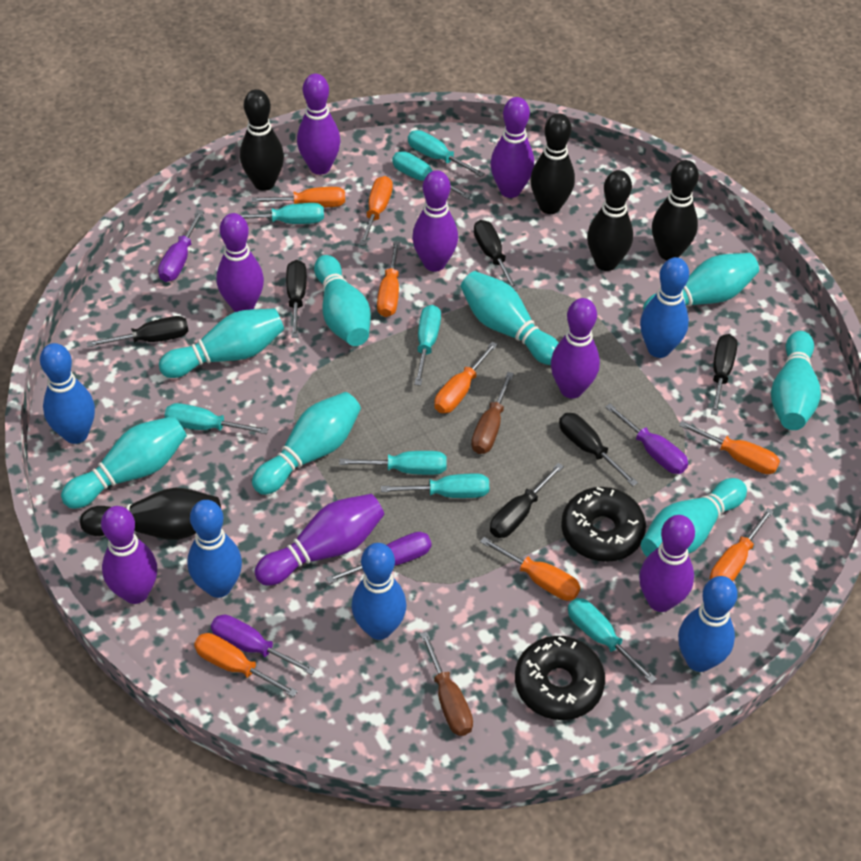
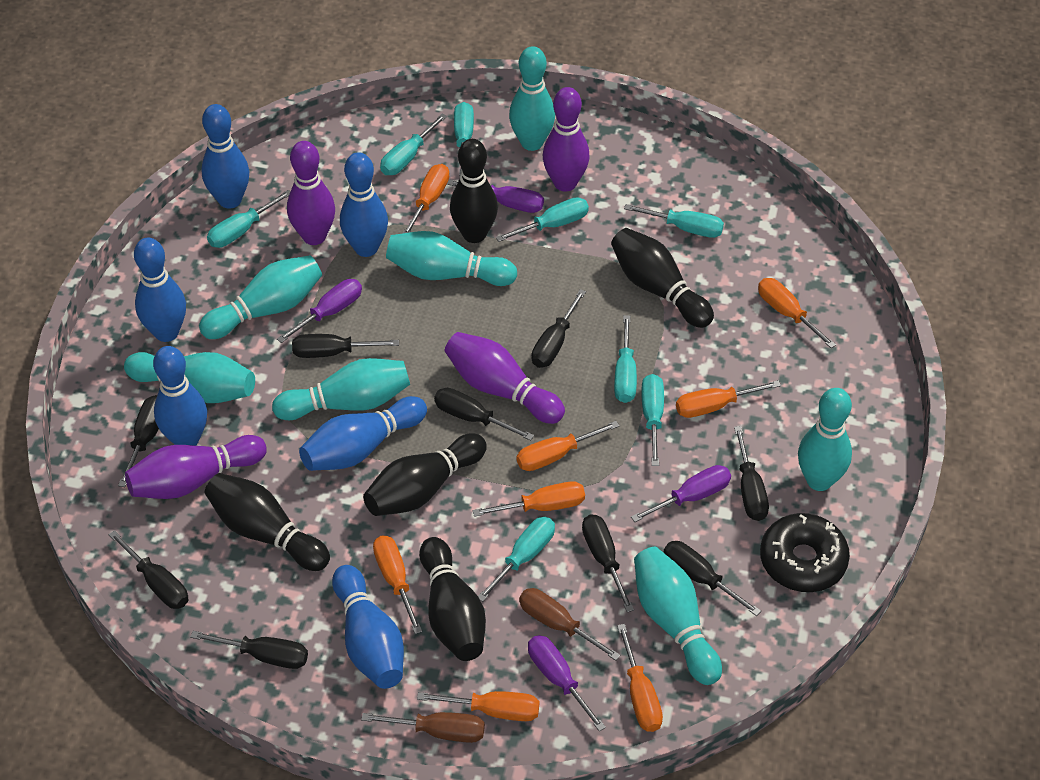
black donut: [515,636,605,720] [561,487,646,562] = 2 -> [760,513,850,592] = 1
black screwdriver: [87,316,188,347] [286,260,307,338] [474,220,519,291] [490,463,564,538] [559,413,638,486] [711,334,738,416] = 6 -> [109,530,188,609] [118,395,159,487] [190,631,308,669] [292,334,399,358] [434,388,534,441] [532,289,586,368] [582,514,634,612] [663,541,761,616] [734,426,769,521] = 9
blue bowling pin: [40,343,95,444] [187,500,242,598] [351,543,406,640] [640,257,689,358] [678,576,738,672] = 5 -> [134,238,186,342] [153,346,207,446] [201,104,250,209] [299,396,427,471] [332,565,404,689] [340,152,388,257] = 6
purple bowling pin: [101,506,157,604] [217,213,264,312] [254,494,384,586] [297,74,341,175] [412,170,458,272] [490,97,534,198] [551,298,600,398] [639,515,695,612] = 8 -> [125,435,267,499] [287,141,335,245] [445,332,565,424] [543,87,590,192] = 4
turquoise bowling pin: [61,416,187,509] [159,308,284,378] [252,392,361,495] [314,255,371,346] [460,271,558,365] [641,478,747,557] [643,253,759,311] [771,331,821,430] = 8 -> [124,352,255,403] [199,255,322,339] [272,358,410,420] [386,231,517,286] [509,46,555,151] [634,547,722,685] [798,388,852,491] = 7

